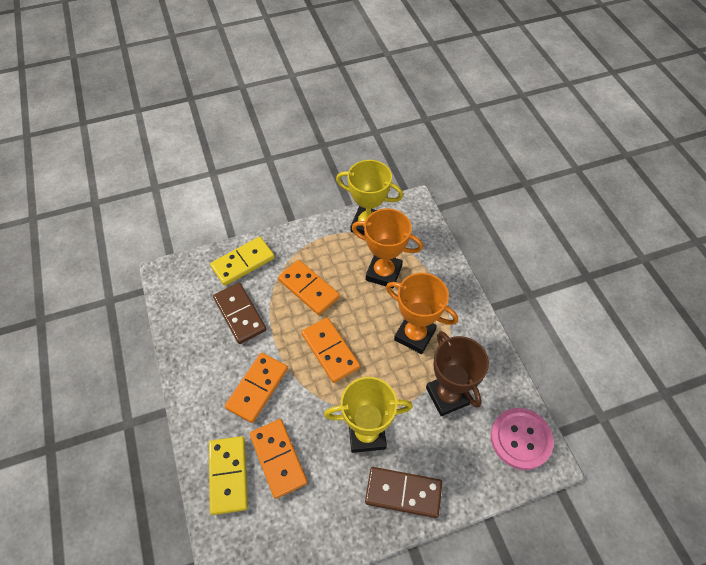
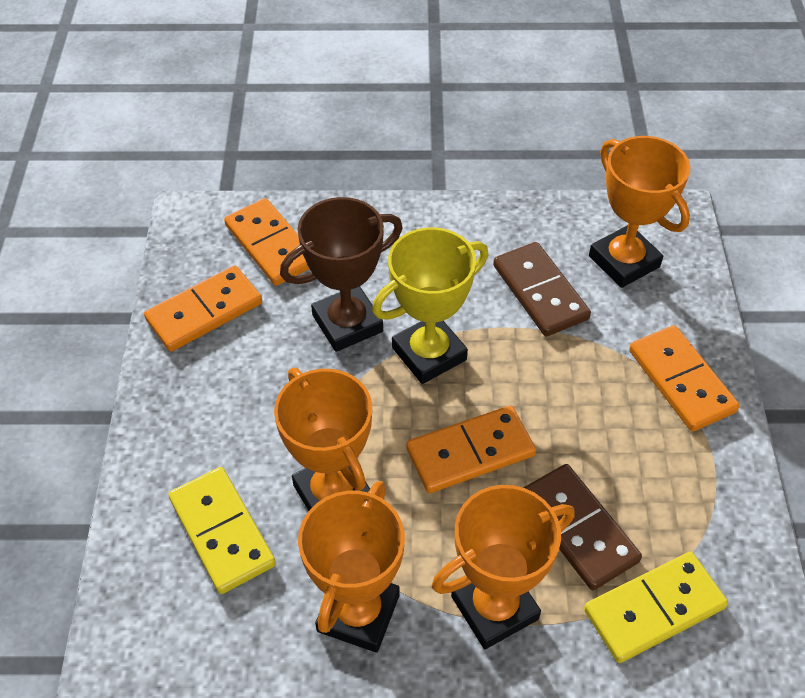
orange trophy: [352,209,423,289] [386,273,458,354] = 2 -> [274,368,372,511] [298,481,405,653] [432,485,575,649] [589,136,691,288] = 4
pink button: [491,408,554,470] = 1 -> none = 0
yellow trophy: [324,377,413,453] [336,160,403,235] = 2 -> [372,227,488,384] = 1

